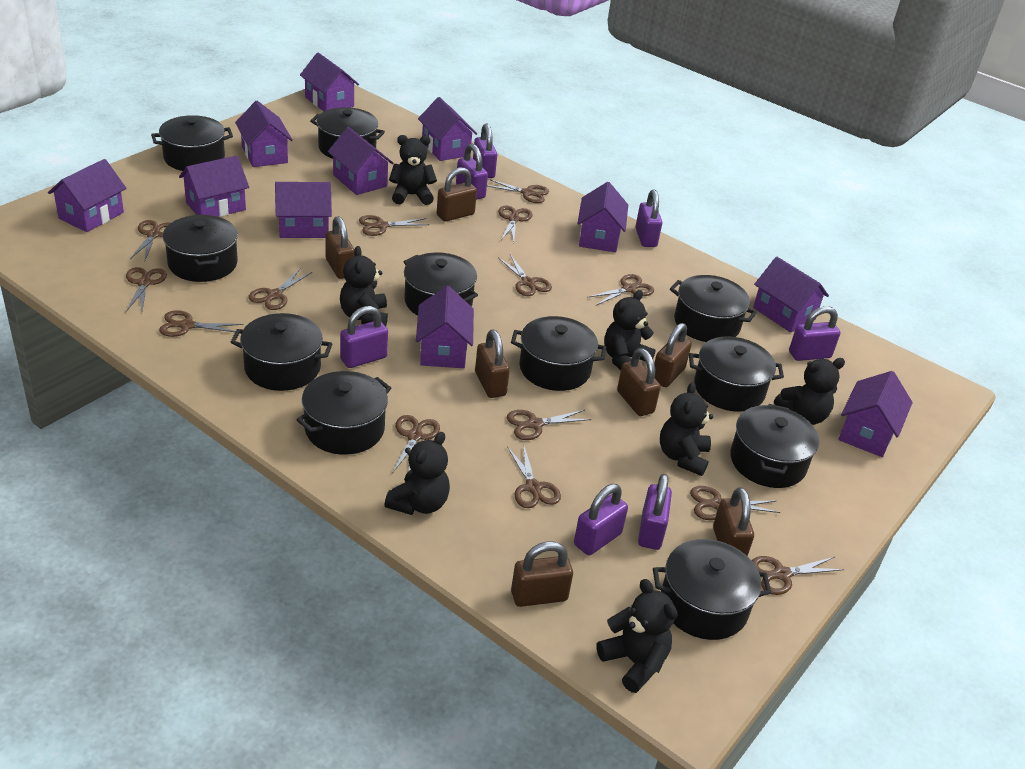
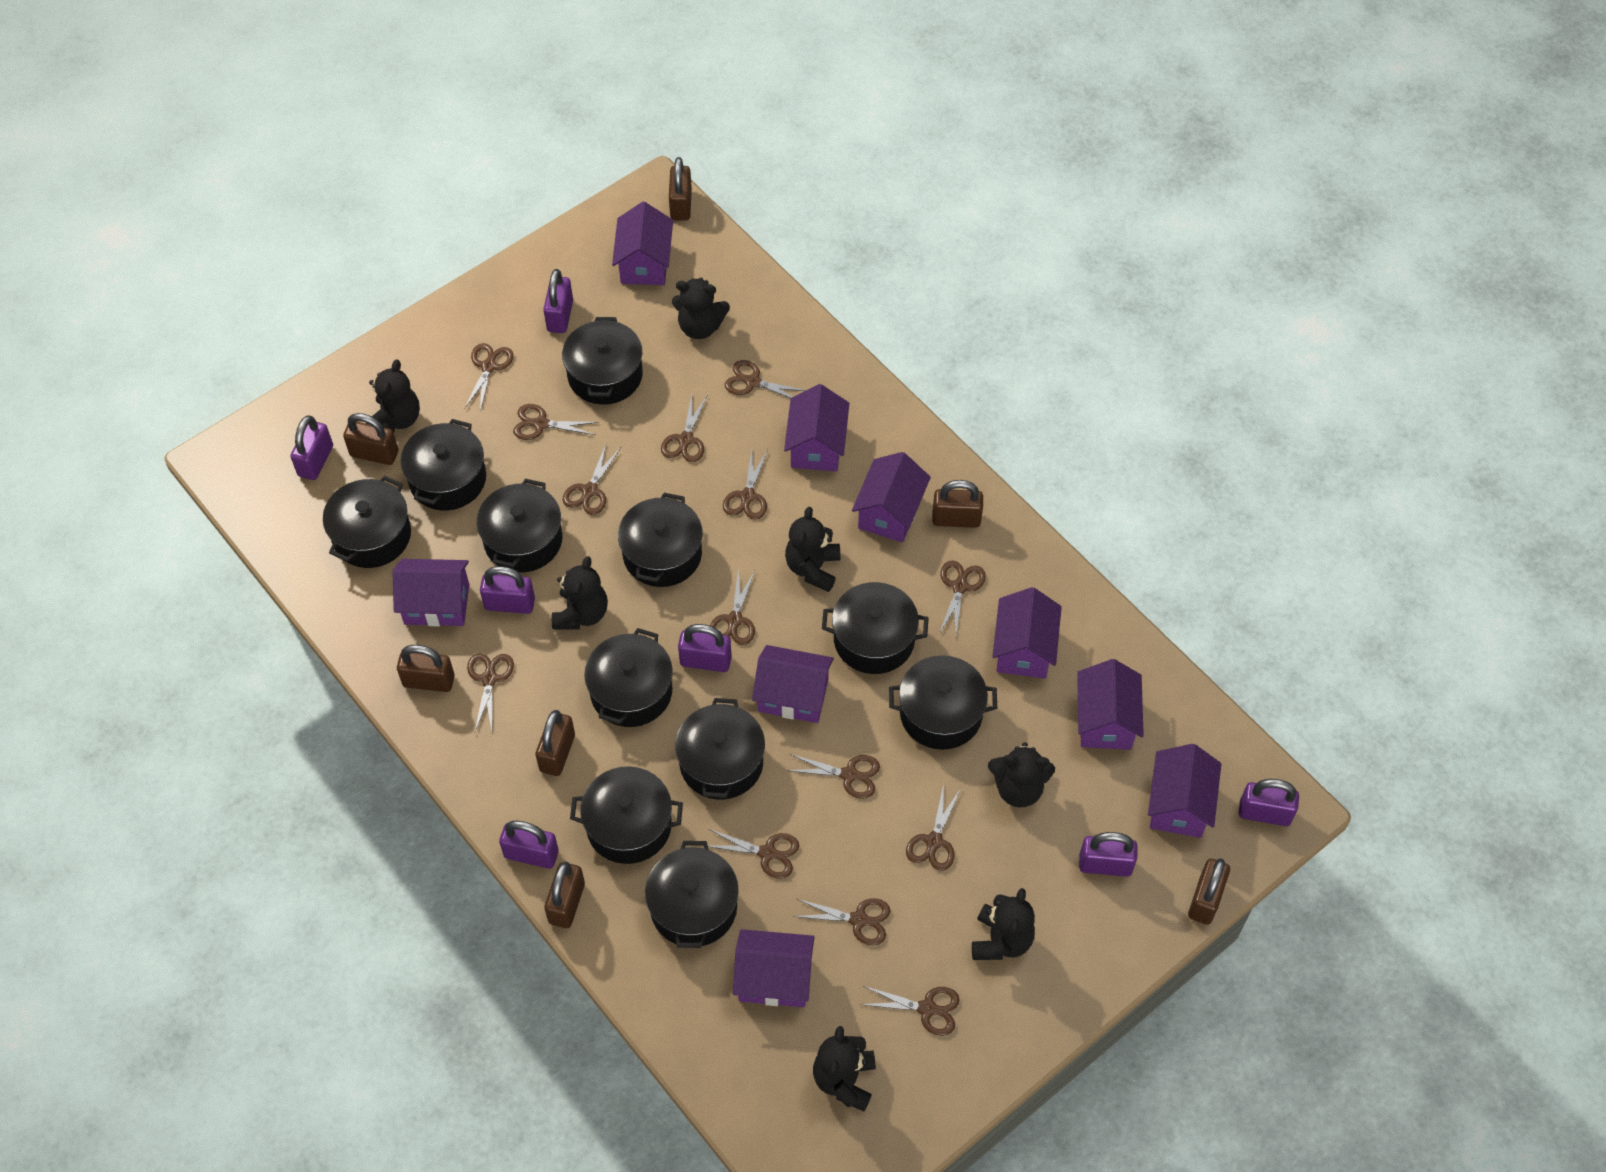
purple house: [48,159,126,232] [179,155,249,217] [235,101,293,167] [275,182,332,238] [300,52,359,111] [328,127,394,195] [416,286,474,368] [418,97,477,161] [577,182,628,252] [753,257,829,333] [839,371,913,457] = 11 -> [392,559,469,626] [612,202,673,285] [733,929,815,1007] [752,645,834,723] [784,384,849,472] [852,452,931,543] [992,587,1062,679] [1077,659,1144,750] [1148,744,1221,838] = 9

